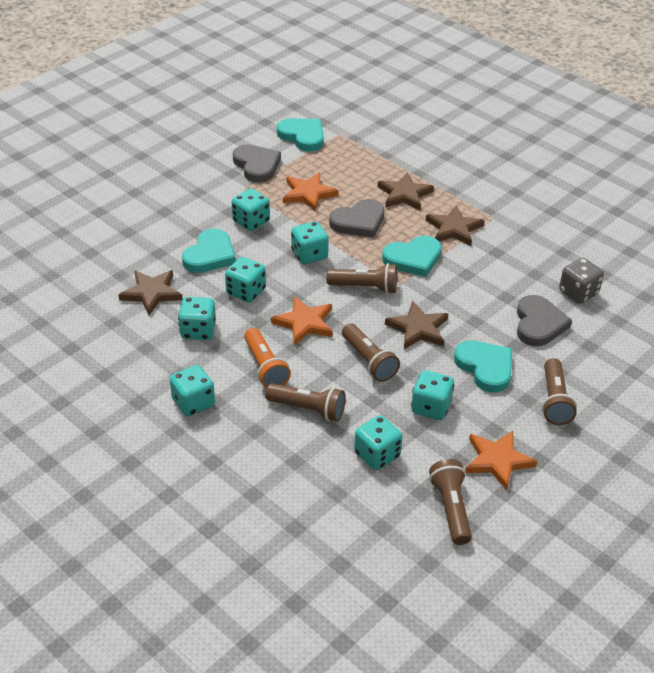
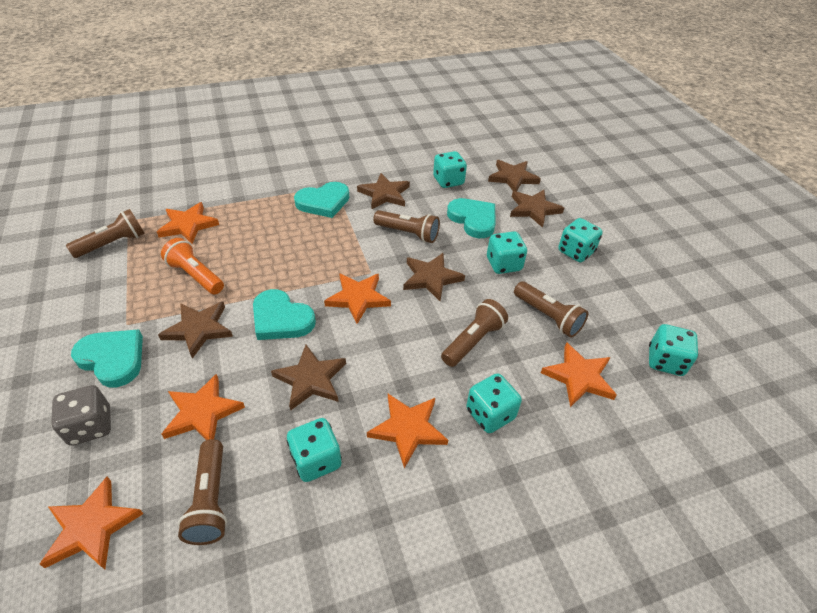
brown star: [119,270,183,315] [378,172,434,211] [385,301,448,349] [426,205,484,246] = 4 -> [158,302,233,359] [271,345,346,411] [357,173,410,210] [403,253,465,301] [488,160,541,192] [510,190,564,228] = 6
grey heart: [233,144,281,183] [329,199,385,238] [517,295,572,346] = 3 -> none = 0
orange star: [271,296,333,346] [283,173,338,212] [465,431,537,490] = 3 -> [39,477,144,569] [157,202,219,244] [161,374,245,440] [324,273,391,324] [367,394,448,468] [541,342,617,407] = 6
turquoise dice: [170,365,215,416] [178,297,216,340] [225,257,266,303] [232,188,270,231] [291,221,329,264] [354,415,402,470] [411,370,454,420] = 7 -> [287,418,342,482] [433,151,467,188] [466,373,522,433] [487,231,527,274] [558,218,603,262] [649,324,698,376] = 6

